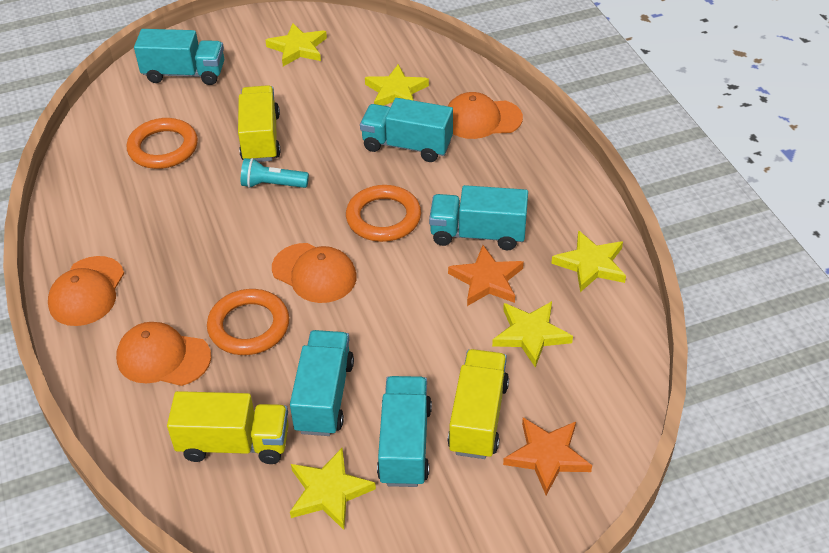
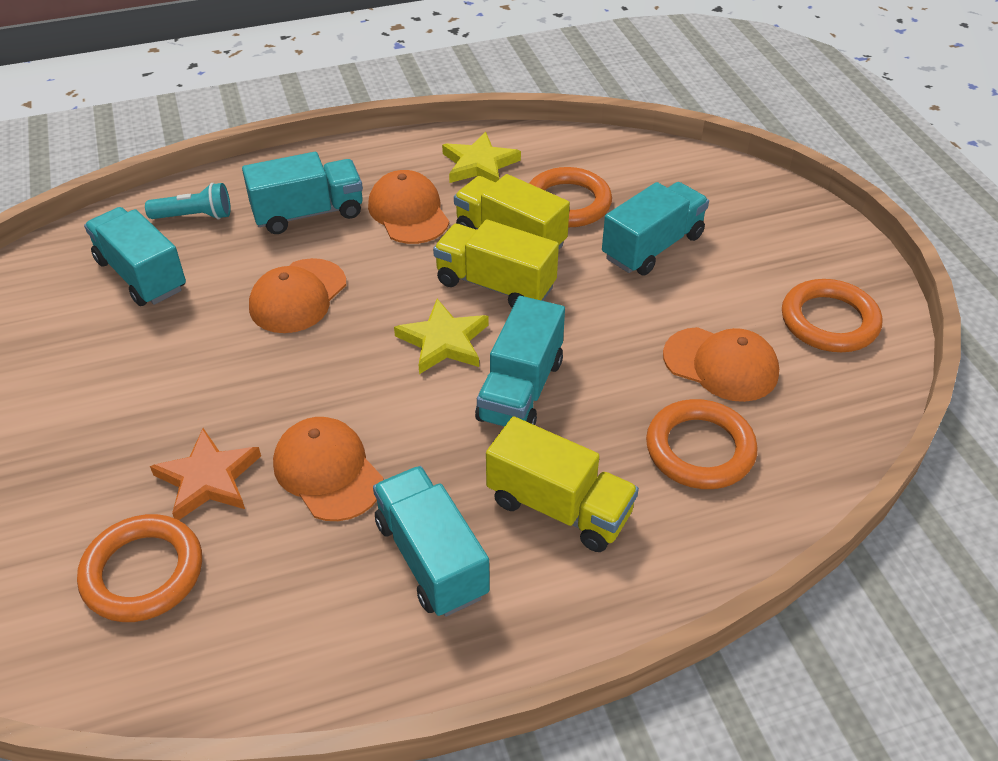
orange ring: [127,118,198,169] [207,289,289,355] [346,185,421,242] = 3 -> [77,514,202,622] [529,167,612,227] [646,399,758,489] [782,279,882,352] = 4
orange star: [448,245,524,306] [503,418,592,495] = 2 -> [150,428,261,520] = 1
yellow star: [265,23,327,66] [290,448,376,530] [365,64,429,106] [492,301,573,367] [551,230,626,292] = 5 -> [394,299,488,374] [442,132,521,183] = 2

